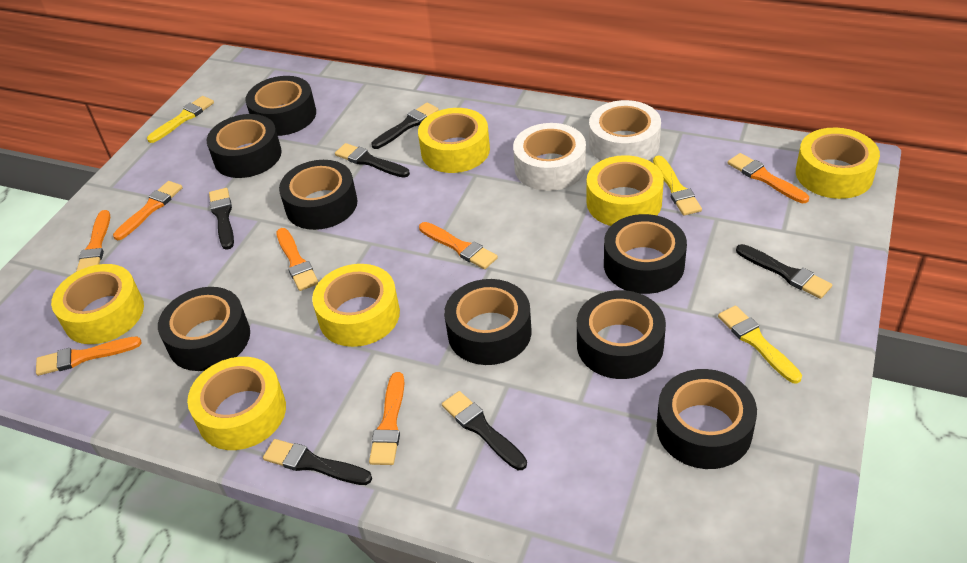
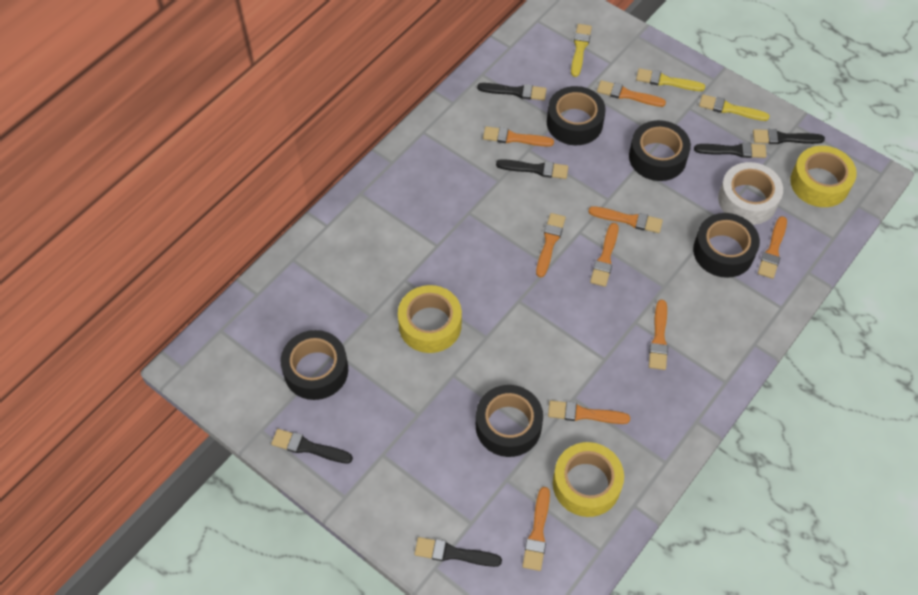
black tape: [158,287,250,371] [207,114,282,178] [246,76,316,136] [279,160,358,230] [444,279,532,365] [577,290,666,379] [604,214,687,294] [657,369,757,469] = 8 -> [281,330,348,400] [476,385,543,457] [547,86,606,145] [629,120,691,181] [693,213,760,278] = 5
orange brush: [36,336,141,376] [76,210,110,272] [113,181,183,240] [276,228,319,291] [369,372,405,465] [419,222,498,269] [728,153,809,203] = 7 -> [483,126,554,147] [522,487,550,571] [536,213,566,277] [548,400,630,424] [588,206,663,233] [590,223,619,287] [597,80,666,107] [649,300,668,370] [758,216,787,279] = 9
white tape: [513,123,586,191] [589,100,661,161] = 2 -> [718,162,783,225] = 1
yellow tape: [51,264,144,344] [187,357,286,450] [312,264,400,347] [418,108,490,173] [587,155,664,226] [796,128,880,199] = 6 -> [398,285,462,353] [553,442,624,517] [790,146,857,207] = 3

